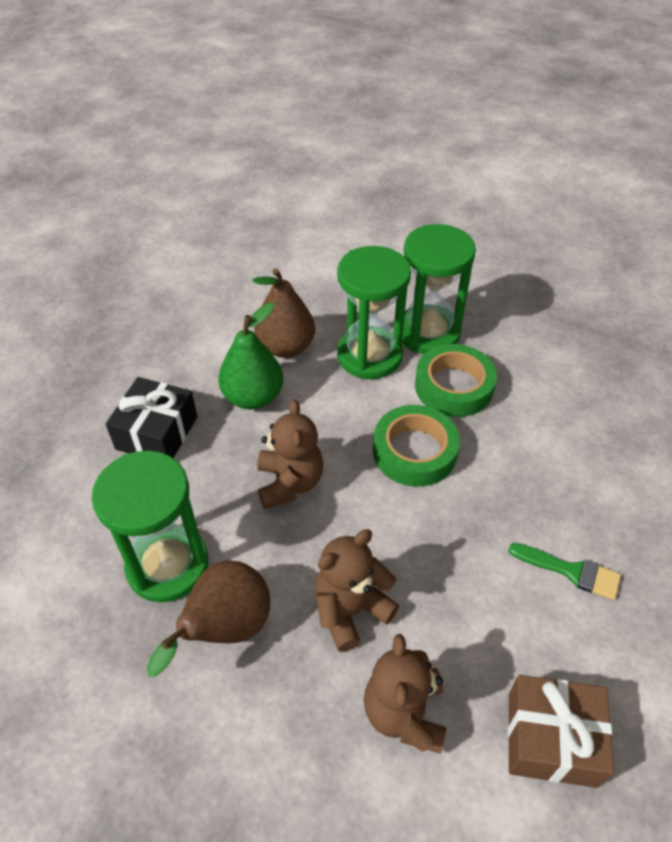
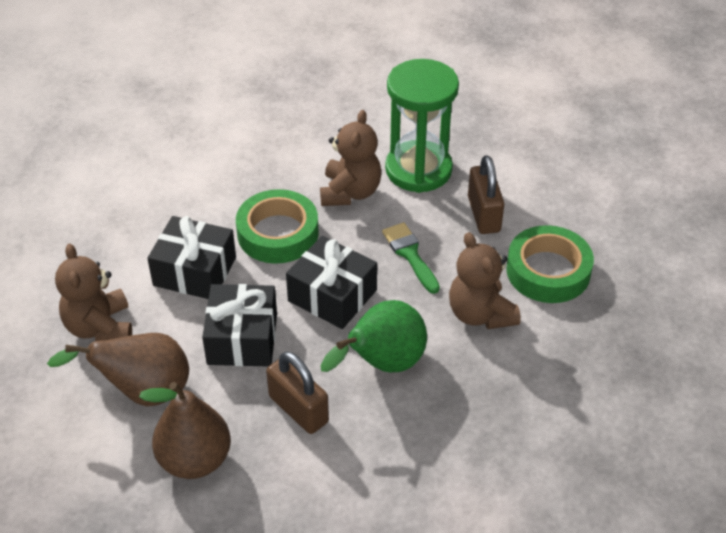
black gift: [106,377,198,458] = 1 -> [147,216,236,299] [202,284,277,366] [286,236,377,329] = 3
brown gift: [508,675,614,788] = 1 -> none = 0
brown padlock: none = 0 -> [266,351,329,434] [468,155,504,234] = 2
green hourglass: [91,451,208,602] [337,246,411,379] [402,224,476,354] = 3 -> [385,59,459,193] = 1

